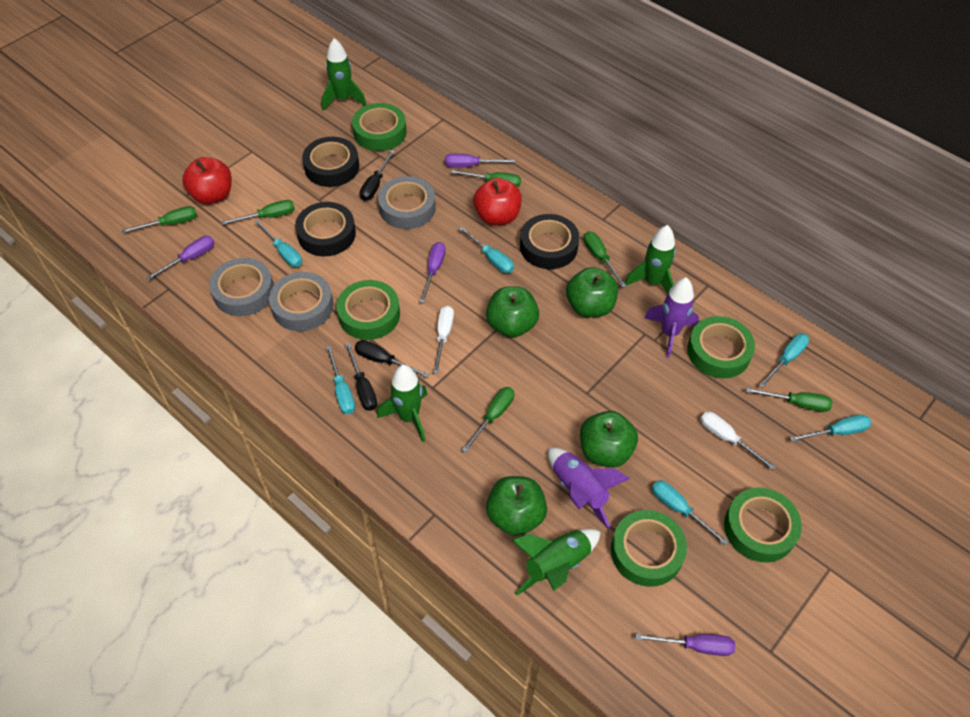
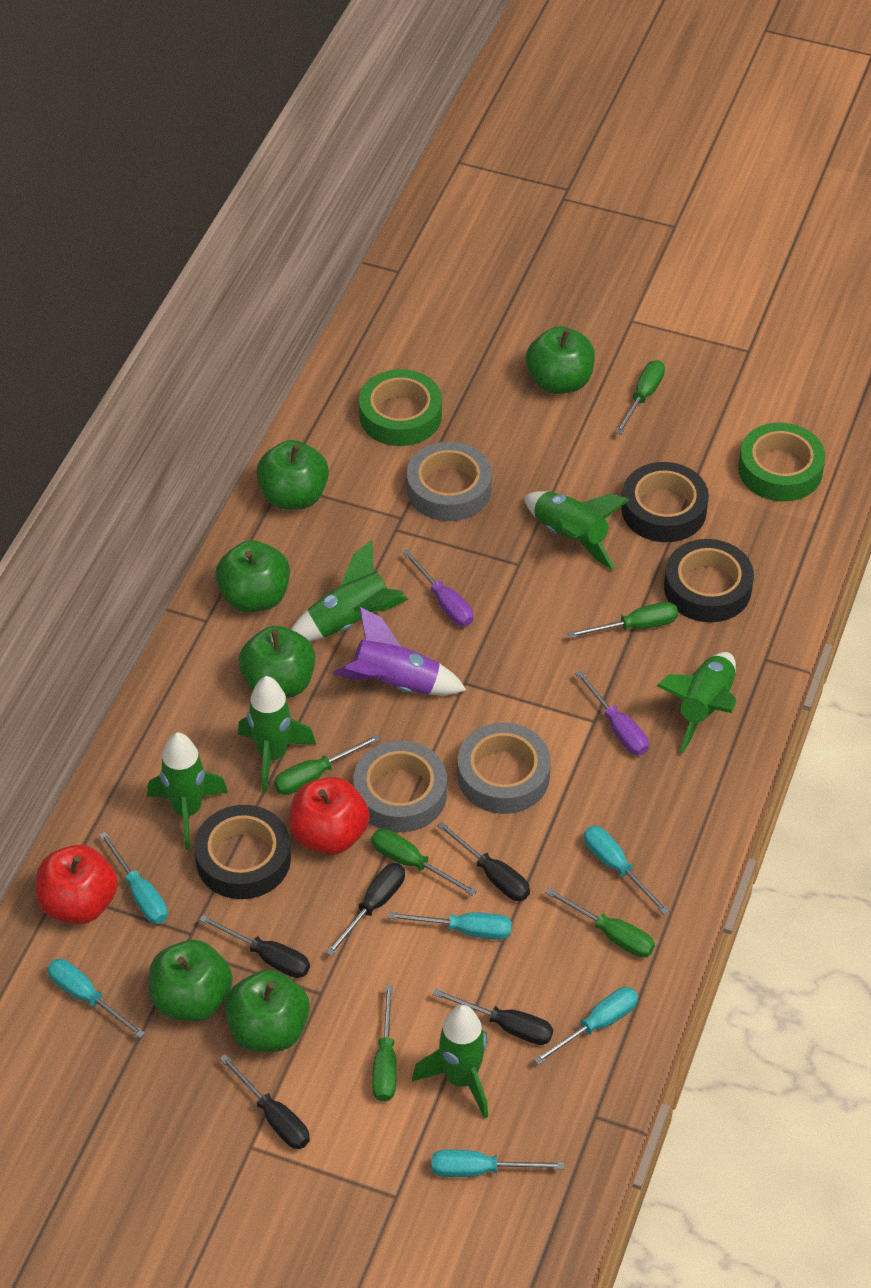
black screwdriver: [345,343,377,411] [355,340,429,378] [360,150,395,201] = 3 -> [199,915,310,978] [219,1054,310,1149] [326,863,405,956] [432,988,553,1045] [437,821,530,901] = 5
green apple: [486,286,539,338] [486,476,547,536] [566,267,618,318] [580,411,638,468] = 4 -> [149,940,233,1022] [215,540,290,612] [225,970,310,1052] [239,626,315,698] [256,440,329,510] [526,326,595,394] = 6
green rocket: [321,38,367,111] [377,365,427,442] [512,529,601,595] [625,225,676,295] = 4 -> [147,733,228,850] [238,676,316,793] [291,540,408,641] [412,1005,488,1119] [524,491,630,570] [657,652,736,753] = 6
green tape: [337,280,400,340] [352,103,406,151] [611,510,687,587] [687,316,755,378] [724,488,802,562] = 5 -> [359,369,442,446] [738,423,825,501] = 2
purple rocket: [548,448,630,529] [644,277,699,358] = 2 -> [333,607,466,695] = 1
purple screwdriver: [146,236,214,281] [420,242,446,303] [445,154,515,168] [635,634,735,656] = 4 -> [402,549,473,626] [575,670,648,755] = 2
white screwdriver: [433,306,454,374] [700,412,776,470] = 2 -> none = 0

